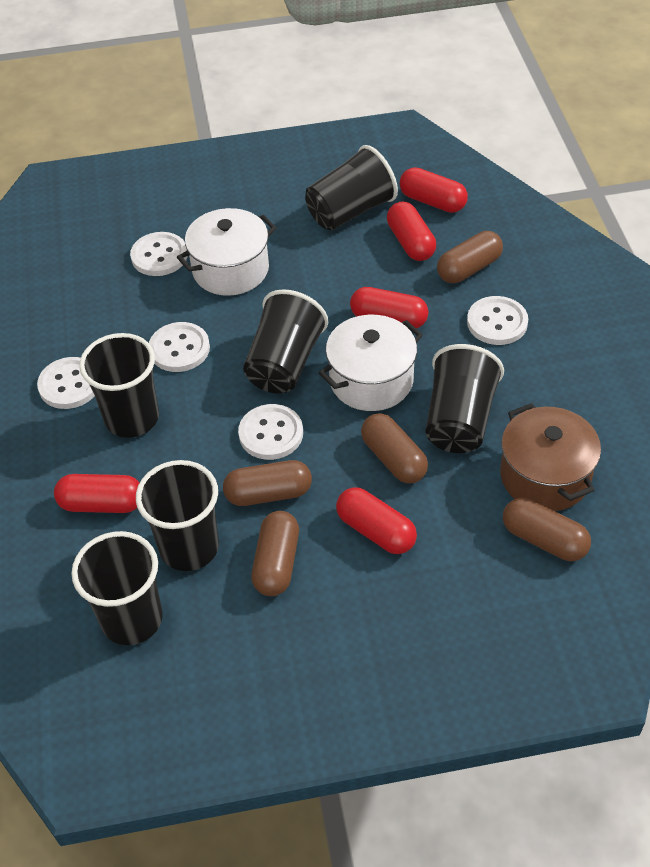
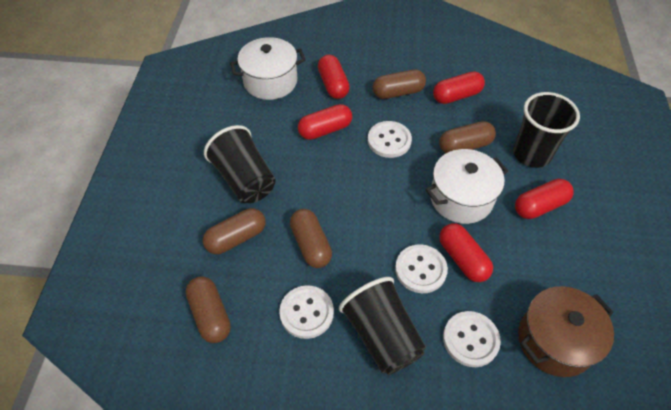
black cup: [71,531,163,645] [79,333,159,438] [136,460,219,571] [243,289,328,393] [305,145,398,230] [425,344,504,453] = 6 -> [204,125,276,203] [339,277,426,375] [513,92,580,168] = 3
white button: [37,357,95,409] [130,232,188,276] [149,322,210,372] [238,404,303,460] [467,296,528,345] = 5 -> [279,285,334,339] [368,121,412,158] [395,244,448,293] [443,311,501,367] = 4

